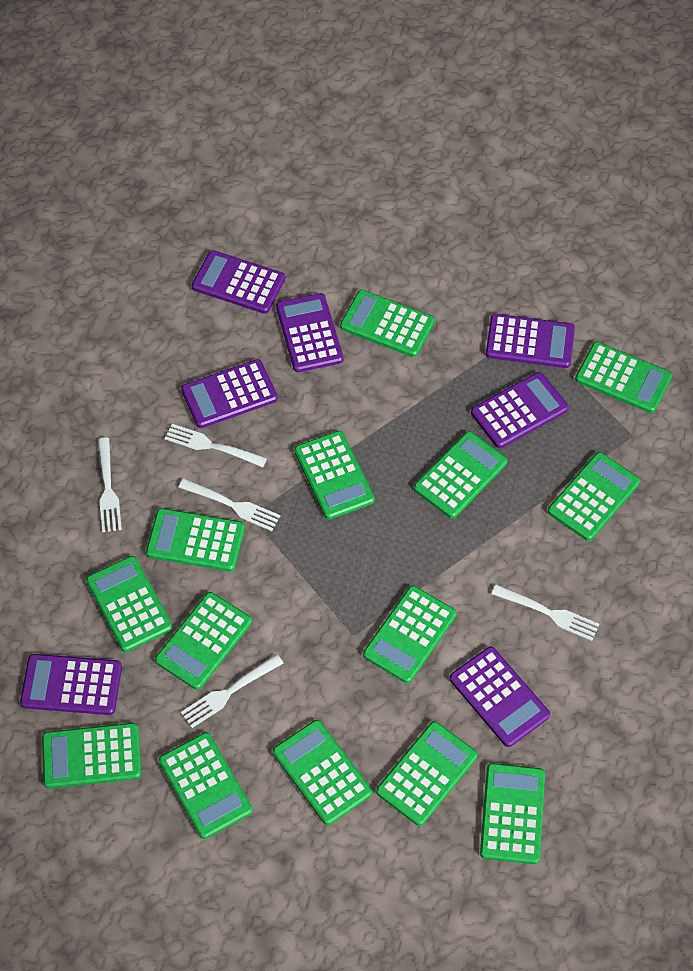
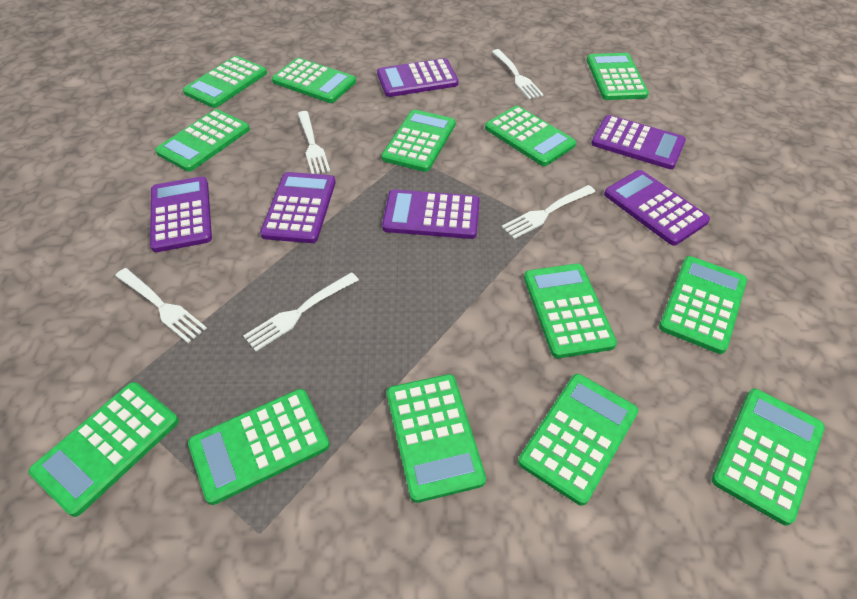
green calculator: [42,723,141,789] [86,556,173,652] [146,508,245,571] [155,592,252,690] [159,732,253,839] [273,720,372,825] [294,431,375,520] [340,290,435,357] [363,586,457,683] [376,721,478,826] [414,431,508,519] [480,763,545,864] [548,452,640,541] [575,342,672,413] = 14 -> [29,382,179,517] [155,109,250,172] [183,56,267,108] [188,389,330,505] [272,58,356,103] [382,109,456,172] [387,374,486,503] [485,106,576,166] [518,374,638,506] [524,264,617,358] [587,53,649,100] [659,256,747,354] [712,389,825,526] = 13
purple calculator: [20,654,122,715] [181,359,278,428] [192,250,285,314] [276,293,343,372] [450,647,550,747] [471,372,569,448] [486,314,575,368] = 7 -> [150,177,212,252] [260,172,336,243] [377,58,459,97] [382,189,480,239] [591,115,686,169] [604,170,710,245] = 6

